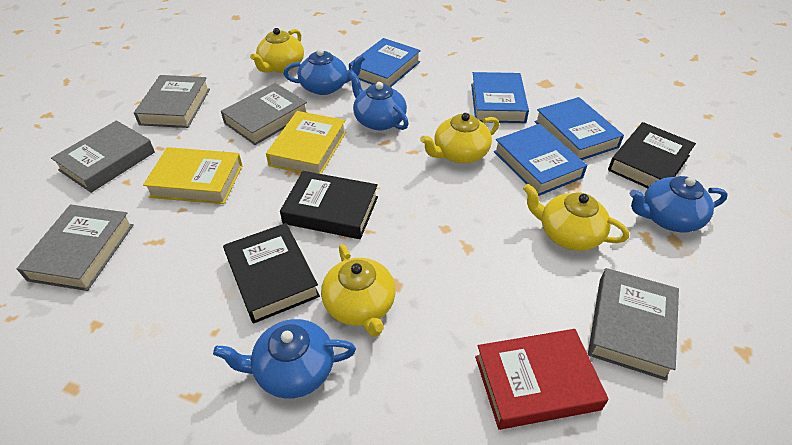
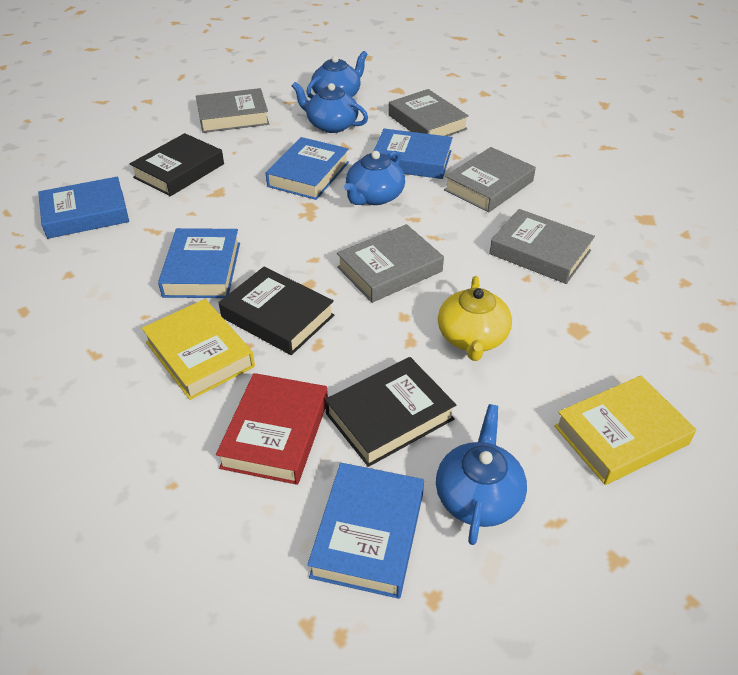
blue book: [349,38,421,87] [471,72,529,123] [494,124,587,196] [534,97,624,160] = 4 -> [38,176,129,239] [158,228,240,298] [266,137,349,200] [307,463,424,599] [374,129,453,179] = 5
yellow teapot: [250,28,304,73] [321,244,396,337] [420,113,499,163] [523,184,629,251] = 4 -> [438,276,512,361] = 1

